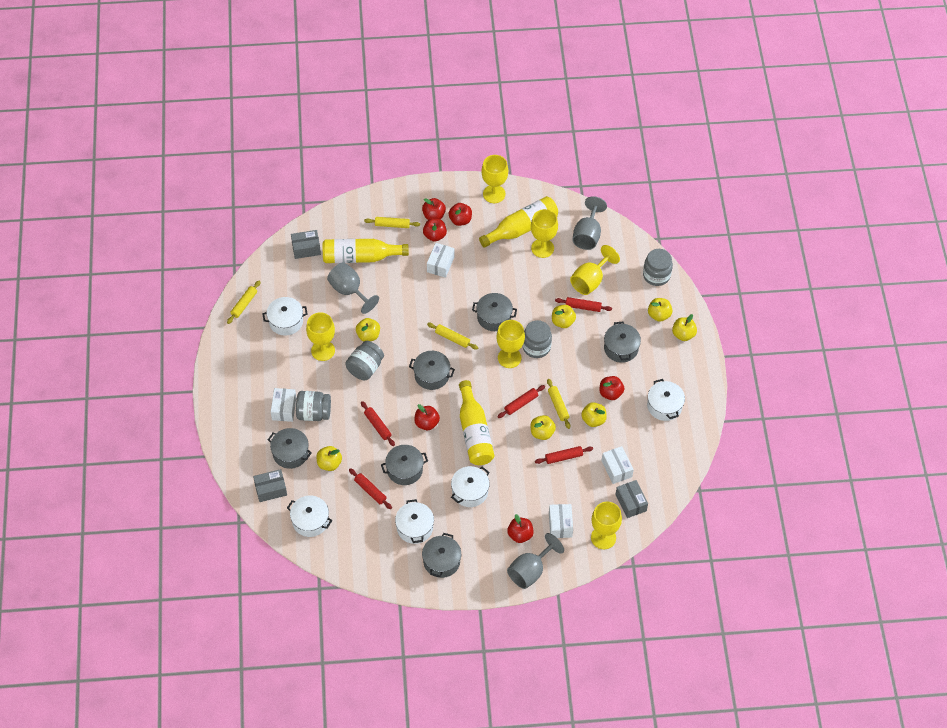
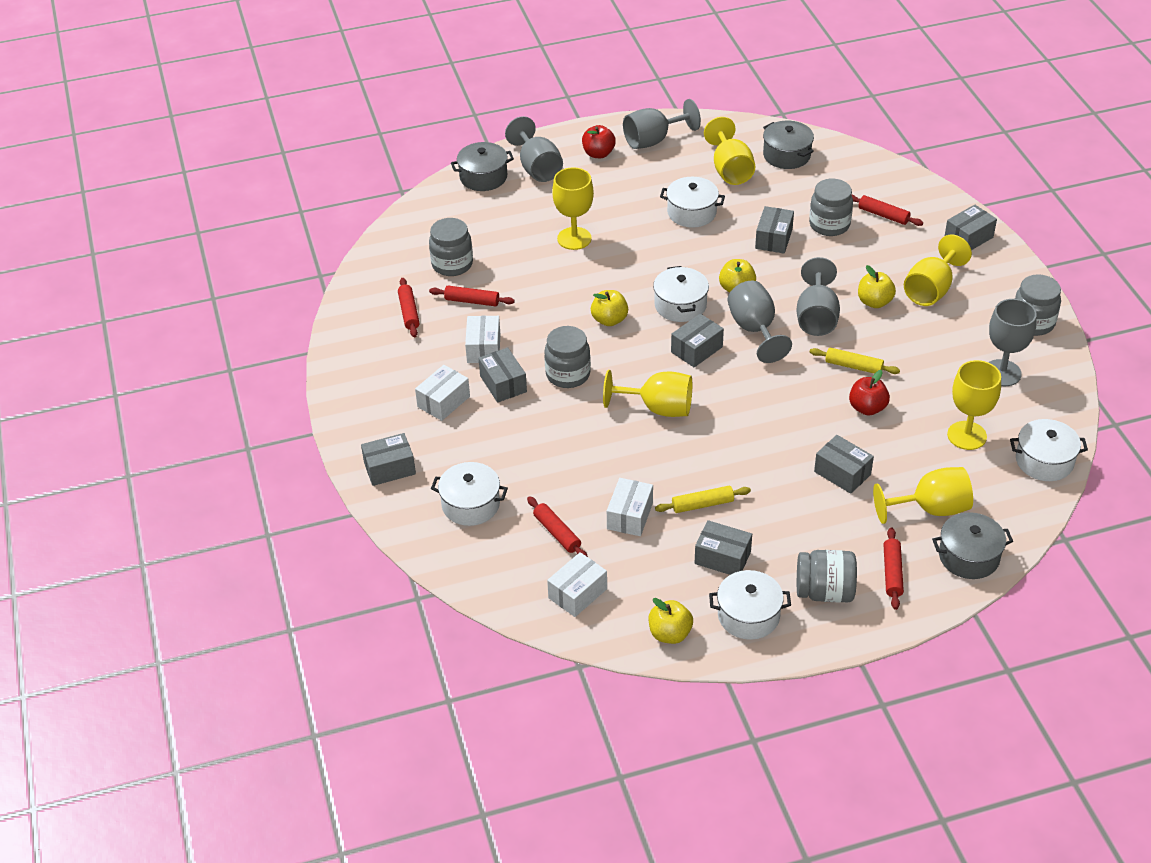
grey box: [253,469,287,502] [291,230,321,259] [615,480,648,518] = 3 -> [361,433,416,486] [479,348,527,403] [671,314,724,367] [695,520,752,575] [755,206,794,254] [814,435,874,494] [945,205,997,250] = 7
grey goblet: [327,262,379,314] [507,533,564,589] [572,196,607,250] = 3 -> [505,116,563,182] [623,99,701,149] [727,281,792,363] [797,257,840,336] [988,299,1037,386] = 5
grey jar: [296,391,331,421] [345,341,384,380] [523,320,552,358] [643,249,673,286] = 4 -> [429,218,473,276] [544,326,591,388] [797,550,857,603] [809,179,853,236] [1015,274,1061,336] = 5
grey pot: [268,428,312,469] [381,445,428,485] [409,351,455,390] [422,533,461,578] [472,293,517,331] [604,322,641,363] = 6 -> [451,142,514,191] [763,121,814,169] [932,512,1013,579] = 3
red apple: [414,404,440,430] [422,198,446,220] [423,219,447,242] [449,203,472,226] [507,514,534,543] [599,376,624,400] = 6 -> [582,125,616,158] [849,370,890,416] = 2
yellow apple: [317,446,342,471] [356,318,380,341] [531,415,556,440] [552,305,576,328] [581,402,607,427] [648,298,672,322] [672,314,697,341] = 7 -> [591,290,628,326] [649,598,693,644] [719,259,756,292] [858,265,896,308] = 4
yellow bottle: [323,239,409,263] [459,380,494,465] [479,196,558,248] = 3 -> none = 0
yellow rolling pin: [227,280,261,324] [364,217,420,228] [427,323,478,350] [547,379,570,429] = 4 -> [655,486,751,513] [810,348,900,374] = 2

